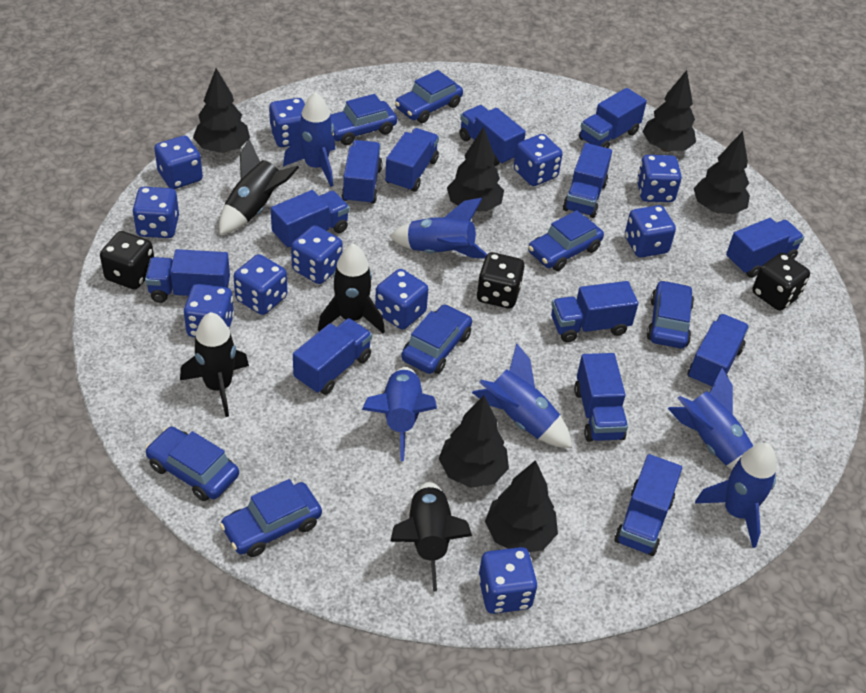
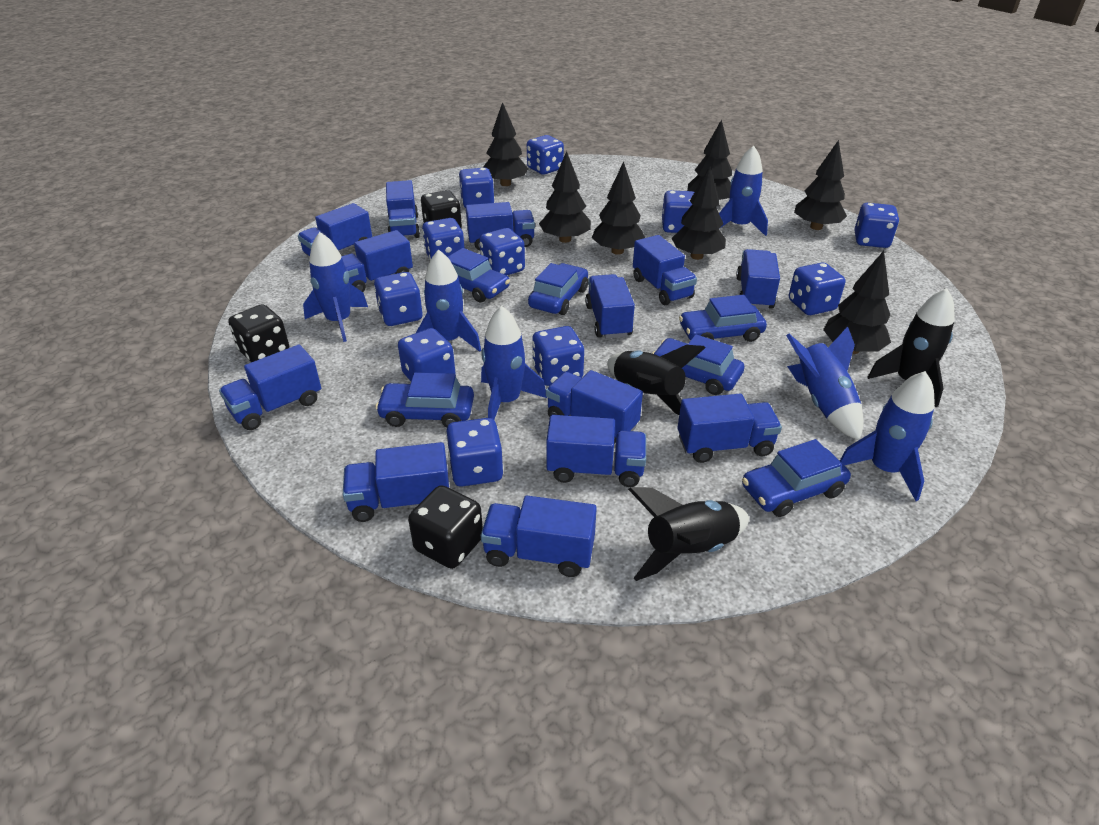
black rocket: [180,312,249,417] [219,139,299,235] [318,244,385,334] [390,482,472,592] = 4 -> [607,345,705,415] [628,487,749,581] [868,288,955,407] = 3
black tree: [193,68,250,153] [439,395,509,488] [447,127,504,212] [485,460,558,552] [642,70,696,152] [693,131,750,215] = 6 -> [483,102,528,186] [539,151,591,243] [592,161,645,255] [671,166,726,260] [687,119,732,200] [794,140,847,230] [823,251,891,354] = 7
blue car: [145,427,239,501] [220,479,322,557] [330,94,397,145] [395,70,463,123] [401,304,472,374] [528,210,604,271] [647,280,694,348] = 7 -> [375,373,474,427] [448,248,510,302] [528,263,588,315] [652,334,745,395] [679,295,767,342] [742,439,851,517] = 6

